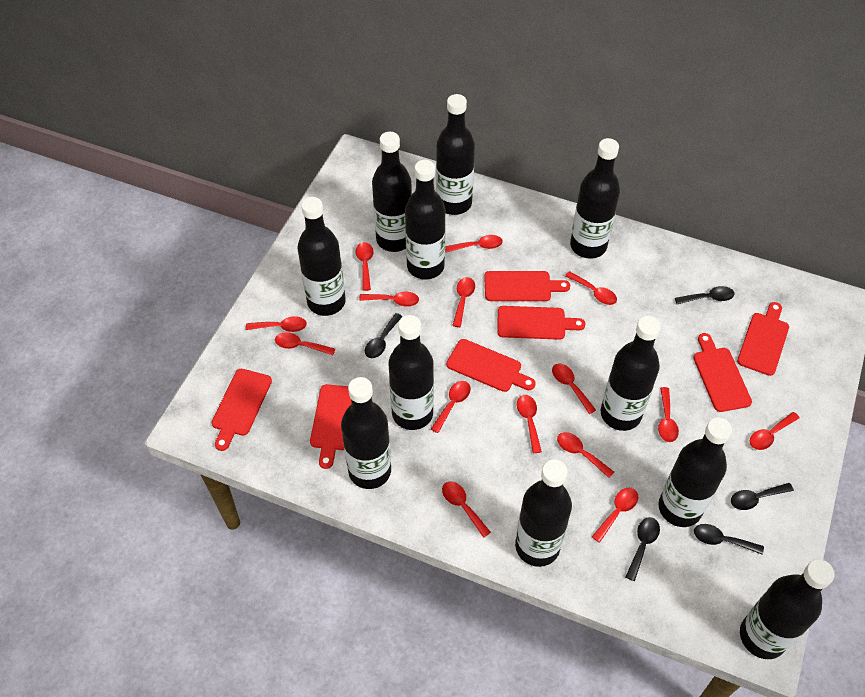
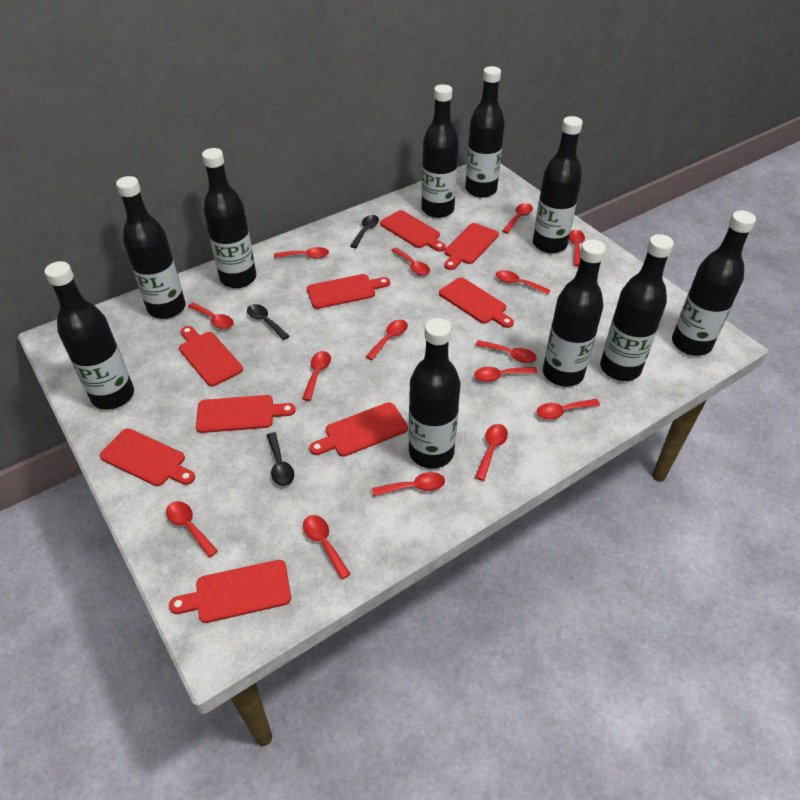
black bottle: [297,197,346,316] [341,377,391,489] [372,132,412,252] [389,315,434,430] [405,160,445,280] [436,94,475,215] [515,460,572,567] [570,138,620,259] [601,316,661,431] [658,417,732,527] [740,559,835,659] = 11 -> [44,261,134,410] [116,176,186,319] [202,148,256,288] [409,318,460,469] [421,84,459,218] [465,66,505,198] [533,116,583,253] [543,239,606,387] [600,234,674,381] [672,210,756,356] = 10
black spoon: [365,313,403,358] [626,517,660,581] [675,286,735,304] [694,524,764,555] [731,483,794,510] = 5 -> [247,304,289,340] [266,432,294,486] [350,215,379,248] = 3
red cutting board: [212,369,272,451] [310,384,352,469] [446,339,536,392] [484,271,570,301] [497,306,586,340] [693,333,752,412] [737,302,789,376] = 7 -> [100,428,195,486] [169,560,291,623] [179,326,243,387] [196,395,296,433] [307,274,390,309] [309,402,408,457] [380,210,446,252] [439,277,514,328] [444,223,499,270] = 9

